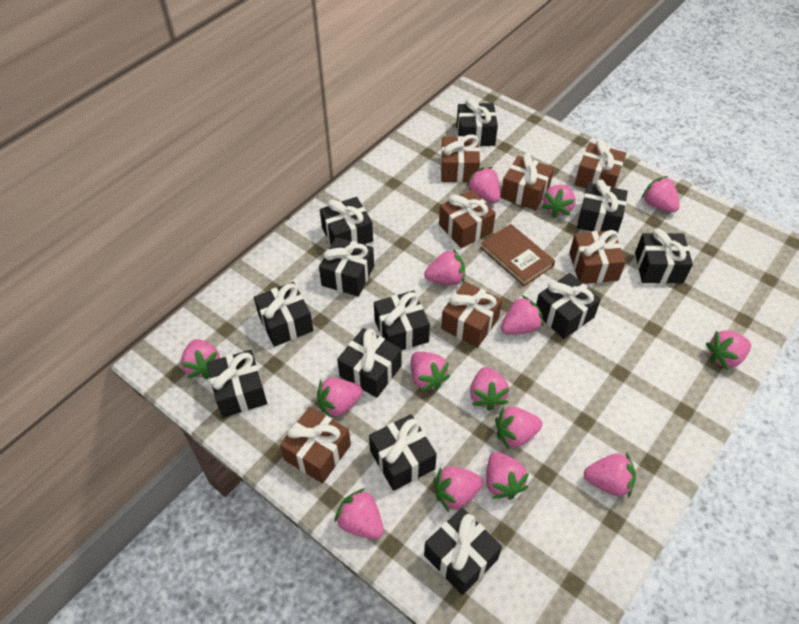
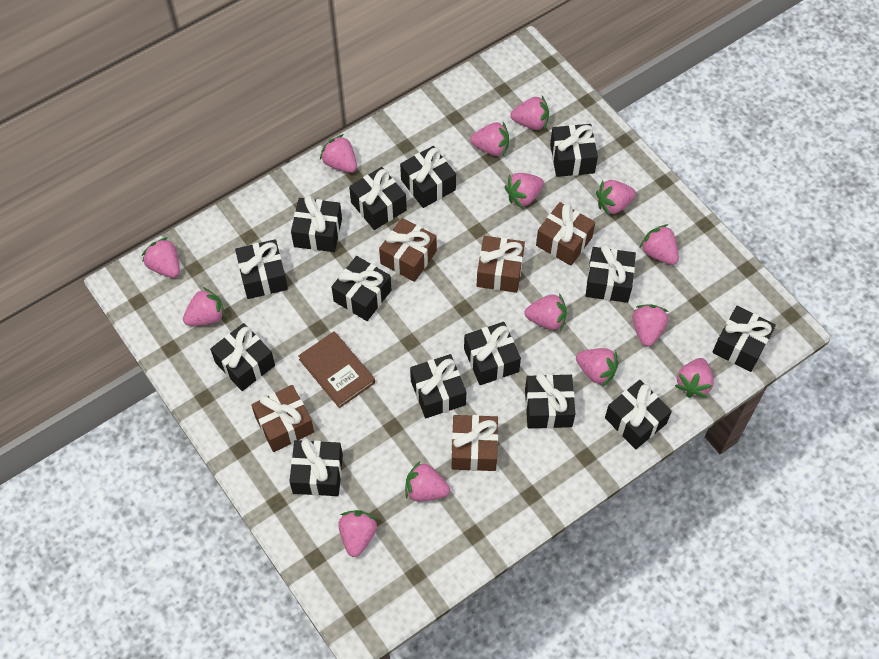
black gift: [207,350,267,418] [254,282,313,347] [319,237,374,297] [320,197,373,245] [337,328,402,398] [369,414,437,491] [374,290,430,350] [424,508,502,595] [457,98,498,146] [536,273,601,339] [577,179,628,233] [635,228,693,284] = 12 -> [210,323,275,391] [235,239,288,299] [289,439,343,496] [291,195,342,252] [332,256,391,321] [349,167,407,230] [400,146,456,208] [410,354,466,418] [464,322,521,385] [525,373,575,428] [550,124,598,177] [586,245,636,303] [605,380,672,449] [713,306,776,372] = 14
brown gift: [280,407,351,483] [439,190,496,248] [441,135,480,183] [441,281,502,348] [501,153,554,211] [569,230,626,284] [575,140,626,188] = 7 -> [251,385,314,452] [379,218,437,282] [452,415,498,471] [477,236,525,293] [536,202,595,266] = 5
pink strawberry: [181,339,220,379] [317,378,363,417] [334,488,384,539] [411,352,450,392] [424,249,465,285] [434,466,483,512] [466,167,500,203] [470,367,509,411] [486,452,529,500] [495,407,543,449] [501,295,543,334] [541,184,576,218] [584,452,636,498] [641,176,680,212] [706,330,751,370] = 15 -> [142,237,180,278] [183,287,225,326] [320,134,357,173] [338,510,377,557] [405,462,450,501] [470,122,509,157] [505,173,544,208] [510,96,549,130] [525,293,567,331] [576,348,619,387] [596,180,636,215] [632,305,669,347] [640,224,679,265] [675,358,714,398] = 14

